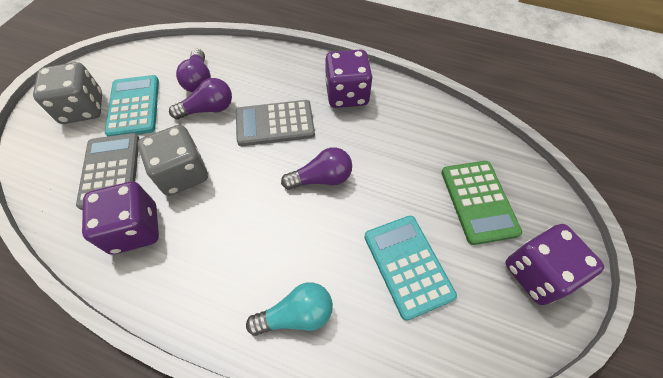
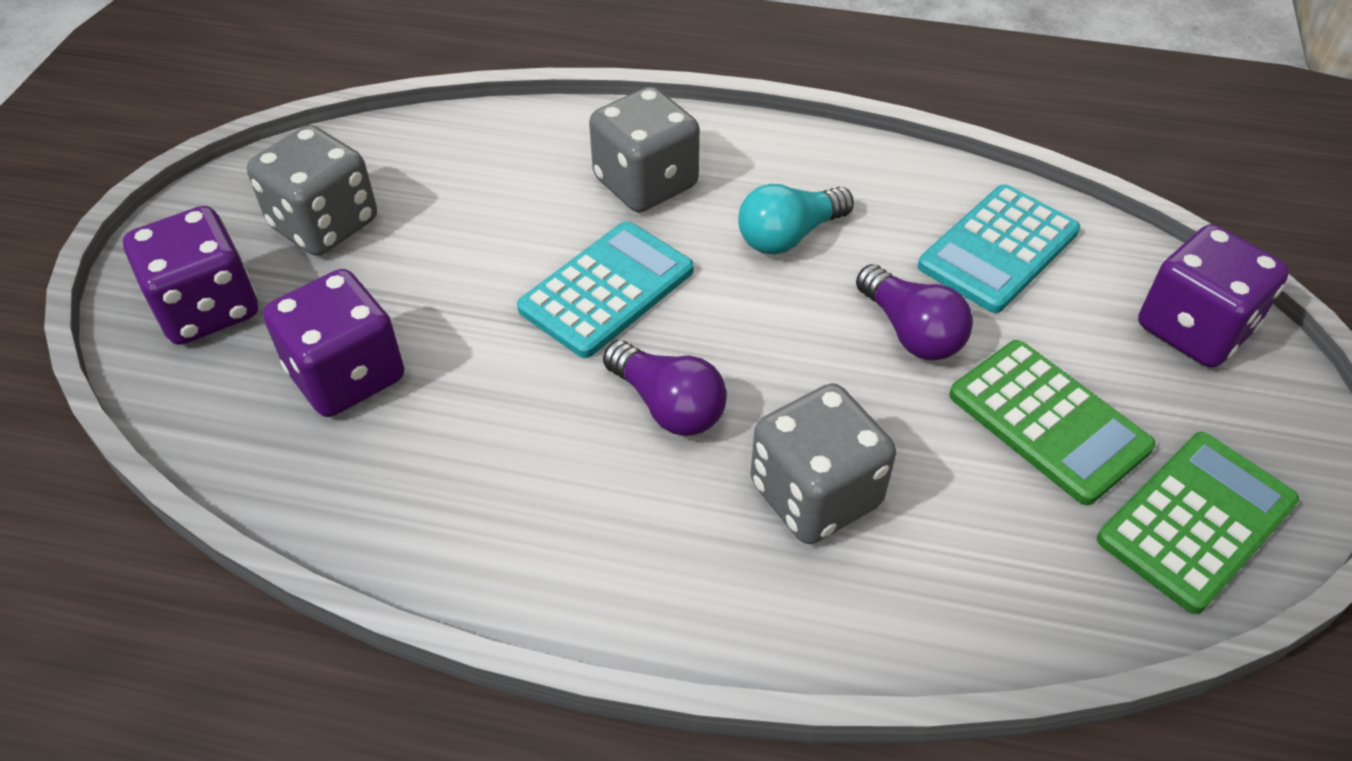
green calculator: [441,161,522,245] = 1 -> [949,340,1156,505] [1097,432,1299,614] = 2
grey calculator: [76,133,139,210] [236,100,315,146] = 2 -> none = 0
grey dice: [33,62,102,124] [138,125,208,196] = 2 -> [247,125,377,256] [589,86,700,212] [750,383,896,544] = 3
purple light bulb: [169,78,232,119] [176,49,211,92] [281,147,352,190] = 3 -> [603,340,727,436] [856,264,973,360] = 2

